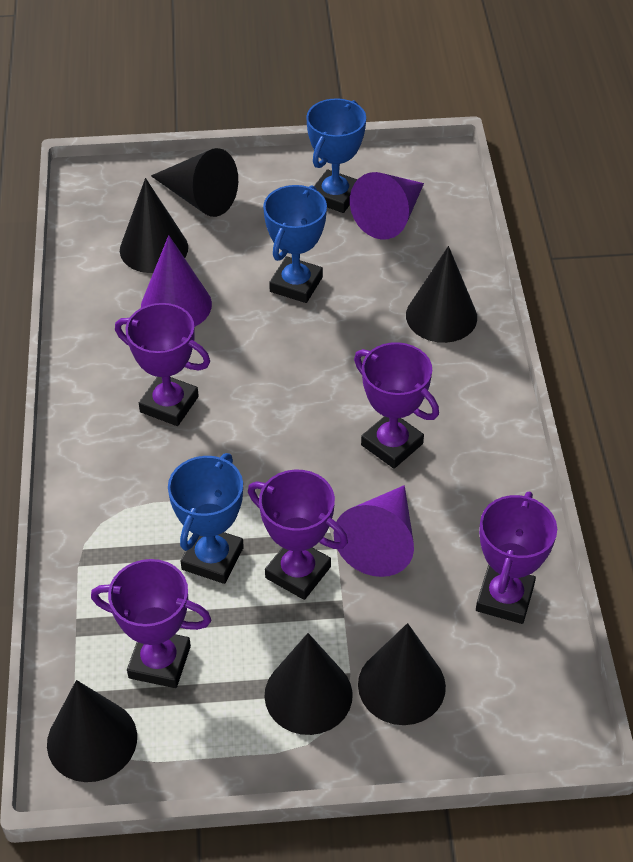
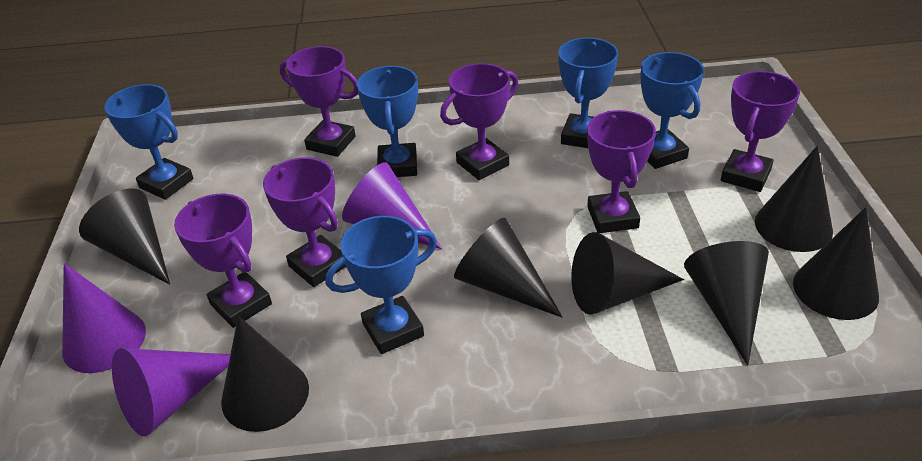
black cone: [47,680,137,782] [120,178,188,273] [151,148,238,217] [264,633,353,735] [358,623,446,725] [406,246,477,343] = 6 -> [79,189,170,285] [221,316,309,432] [454,217,562,317] [571,232,684,315] [684,241,769,365] [755,146,833,252] [793,207,879,320] = 7
blue trophy: [168,453,244,584] [263,185,327,303] [306,98,366,213] = 3 -> [104,84,194,200] [325,216,437,354] [357,66,418,177] [558,38,618,148] [641,52,704,169] = 5
purple trophy: [91,559,211,688] [115,303,210,426] [248,470,348,600] [354,342,439,469] [476,491,557,624] = 5 -> [174,194,272,328] [263,157,346,287] [280,46,358,157] [440,63,518,180] [587,110,656,233] [721,71,800,192] = 6

